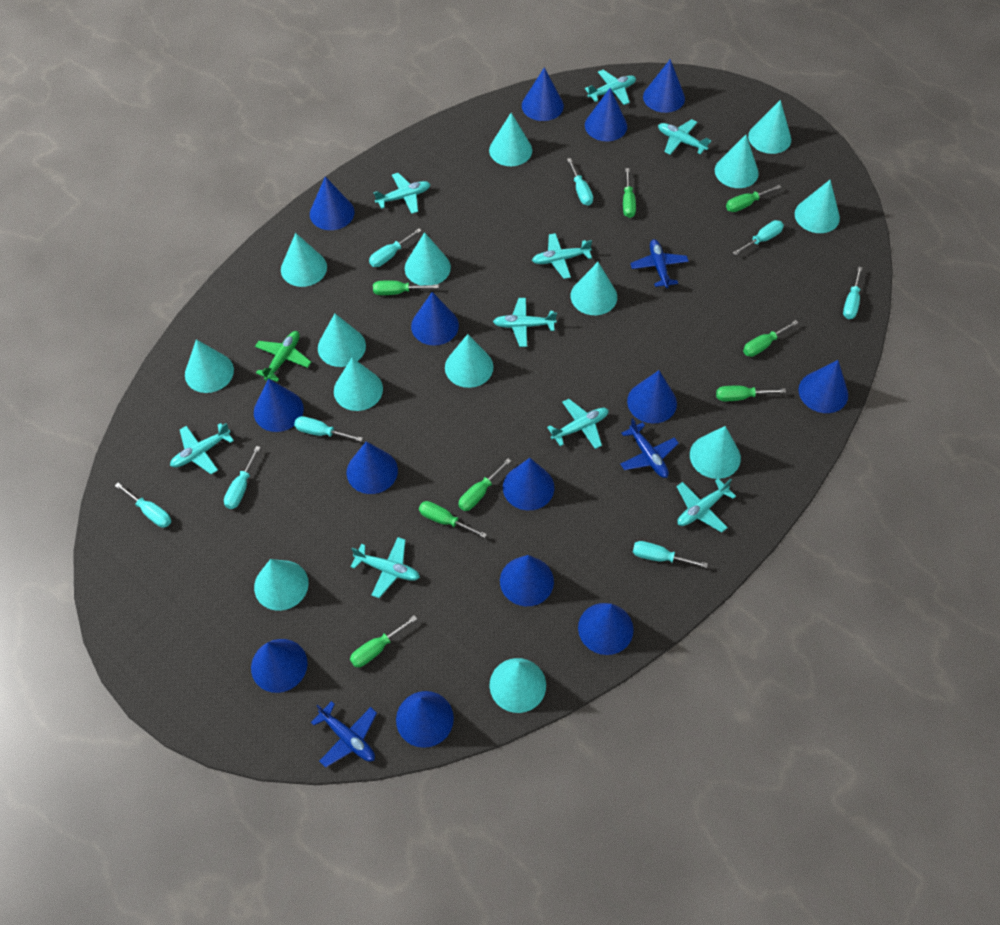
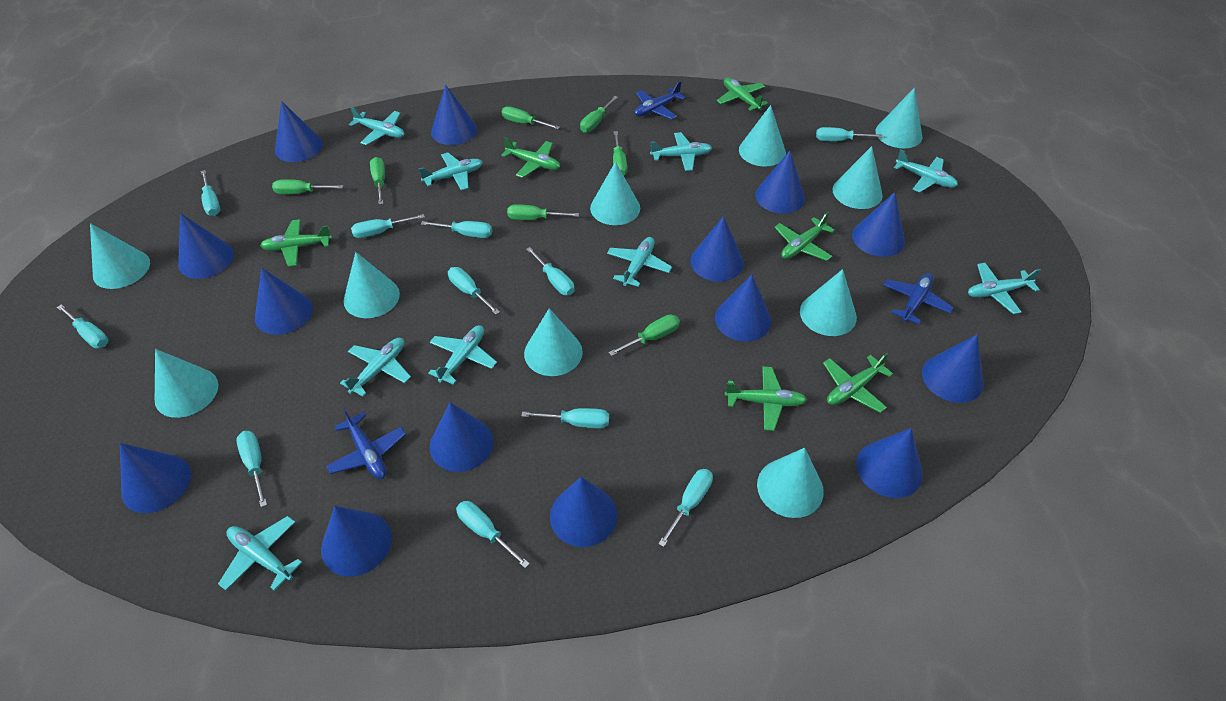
green plane: [255,331,311,382] = 1 -> [260,219,332,267] [501,137,560,178] [717,77,768,111] [725,366,807,431] [774,212,835,261] [823,353,893,413] = 6
green screwdriver: [350,615,417,667] [373,280,439,295] [419,501,487,538] [458,458,511,511] [623,168,636,218] [716,386,786,401] [726,185,782,212] [743,320,798,357] = 8 -> [272,179,343,194] [370,157,385,205] [501,106,560,129] [507,204,579,220] [580,96,618,133] [609,314,680,356] [613,131,627,176] = 7
turquoise cone: [185,339,234,393] [254,559,309,611] [281,233,327,287] [318,314,366,367] [334,358,383,411] [405,232,451,285] [445,334,493,388] [489,113,532,166] [490,658,546,713] [571,262,617,315] [690,426,741,479] [715,135,759,188] [748,100,791,154] [795,180,840,233] = 14 -> [90,223,150,289] [155,349,218,418] [343,252,400,318] [524,308,583,376] [590,162,640,225] [739,105,786,167] [757,448,824,518] [800,269,857,336] [832,146,883,209] [875,88,922,148] = 10
turquoise screwdriver: [115,483,171,528] [224,446,261,509] [294,416,363,442] [369,228,422,267] [567,158,593,206] [633,541,708,568] [733,220,784,255] [843,266,863,319] = 8 -> [57,304,109,349] [201,170,220,216] [236,431,267,507] [351,214,425,238] [421,221,492,238] [448,267,500,314] [456,501,529,568] [521,408,609,428] [526,247,575,295] [658,469,713,547] [816,127,882,141] = 11

